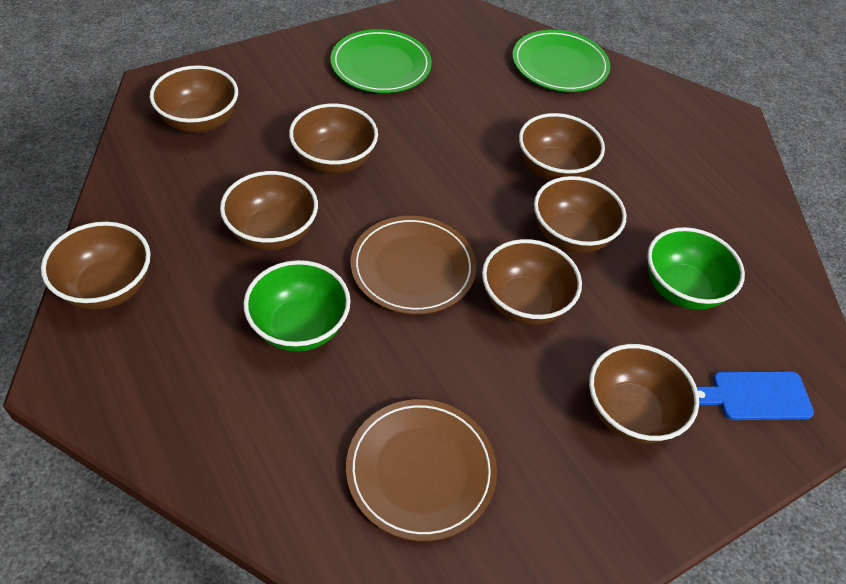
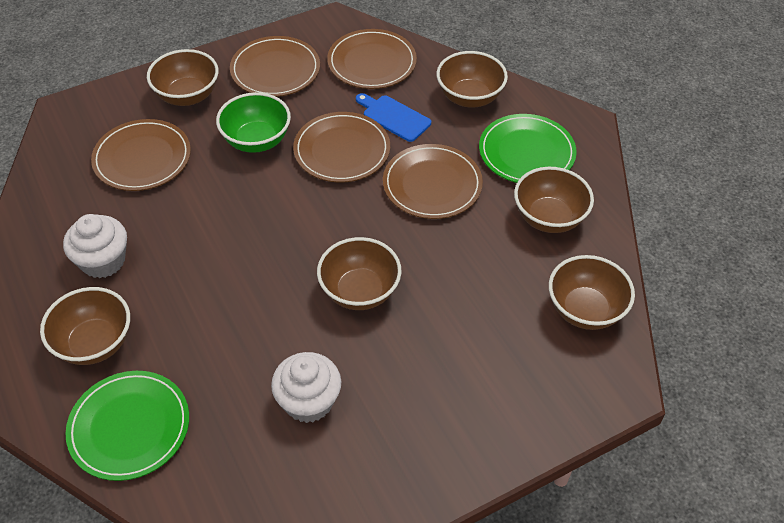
brown bowl: [41,222,151,310] [150,65,238,133] [220,171,318,250] [289,103,378,174] [482,239,582,325] [519,113,605,181] [534,176,626,253] [589,344,699,443] = 8 -> [40,287,130,365] [147,49,219,106] [317,237,402,310] [436,51,508,108] [514,167,594,233] [549,255,635,330] = 6
brown plate: [346,399,497,541] [351,216,476,314] = 2 -> [91,119,191,191] [230,36,320,97] [293,112,390,182] [327,29,417,89] [383,144,483,219] = 5
green bowl: [243,260,351,352] [647,227,745,310] = 2 -> [216,92,291,153] = 1
white cupcake: none = 0 -> [63,214,127,278] [271,352,341,423] = 2

